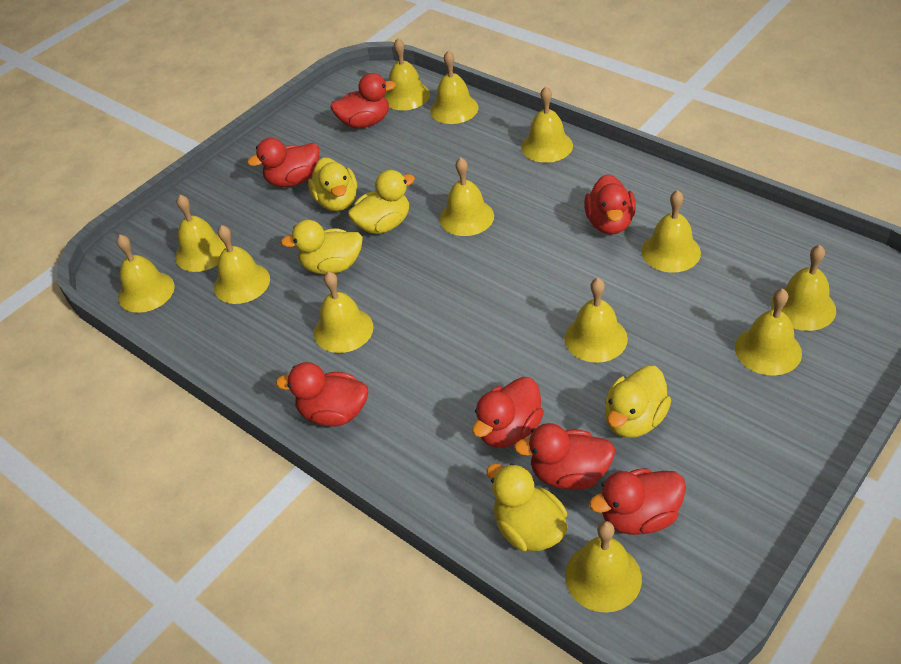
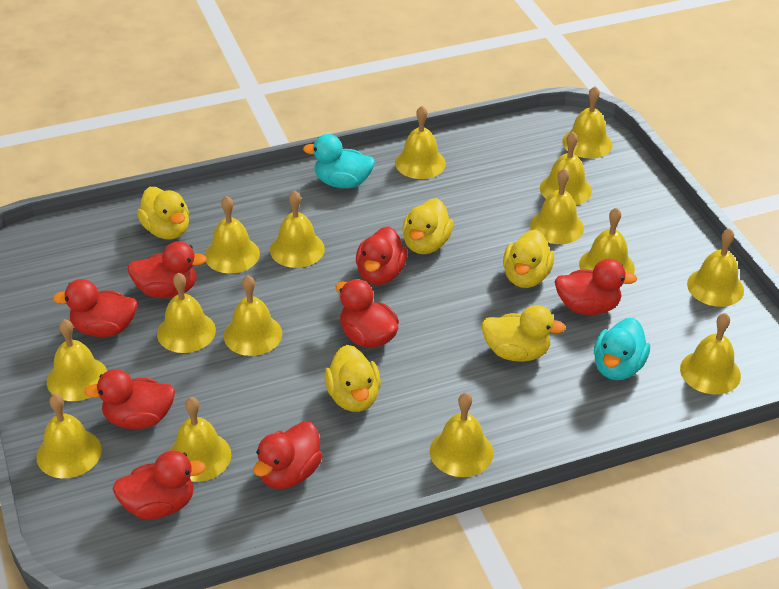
red duck: [247,138,319,187] [276,362,368,427] [330,73,396,128] [472,377,544,448] [514,423,615,490] [584,174,636,235] [589,468,686,535] = 7 -> [53,279,138,337] [84,369,175,429] [112,451,206,520] [127,241,207,298] [253,422,323,489] [336,279,399,348] [356,226,407,285] [555,259,637,315] = 8
turquoise duck: none = 0 -> [303,134,375,188] [594,318,650,380] = 2
yellow bell: [117,235,175,313] [175,195,226,272] [214,225,270,304] [314,271,374,353] [384,38,430,110] [430,51,479,124] [440,157,494,236] [521,86,573,163] [564,278,628,363] [565,521,642,613] [641,190,701,273] [735,289,802,376] [771,245,836,331] = 13 -> [36,394,102,478] [47,319,107,401] [157,272,216,353] [169,397,231,482] [205,196,260,274] [224,275,282,356] [270,191,325,268] [395,106,446,179] [430,393,493,477] [530,168,584,244] [540,132,592,205] [562,86,612,159] [579,207,635,274] [680,313,741,394] [687,228,744,307] = 15

